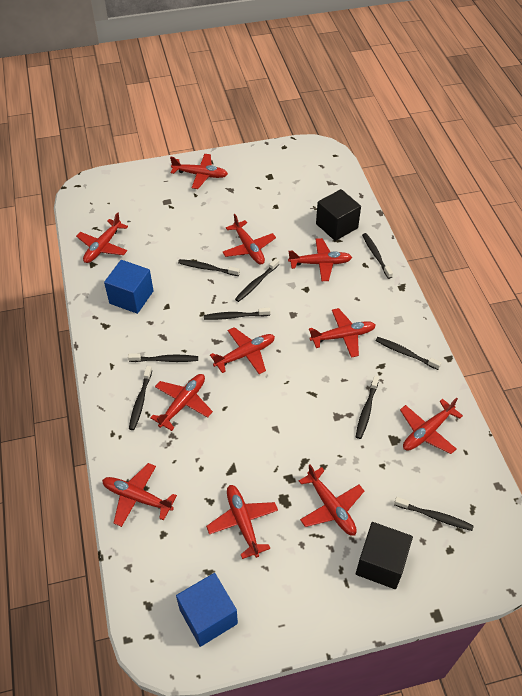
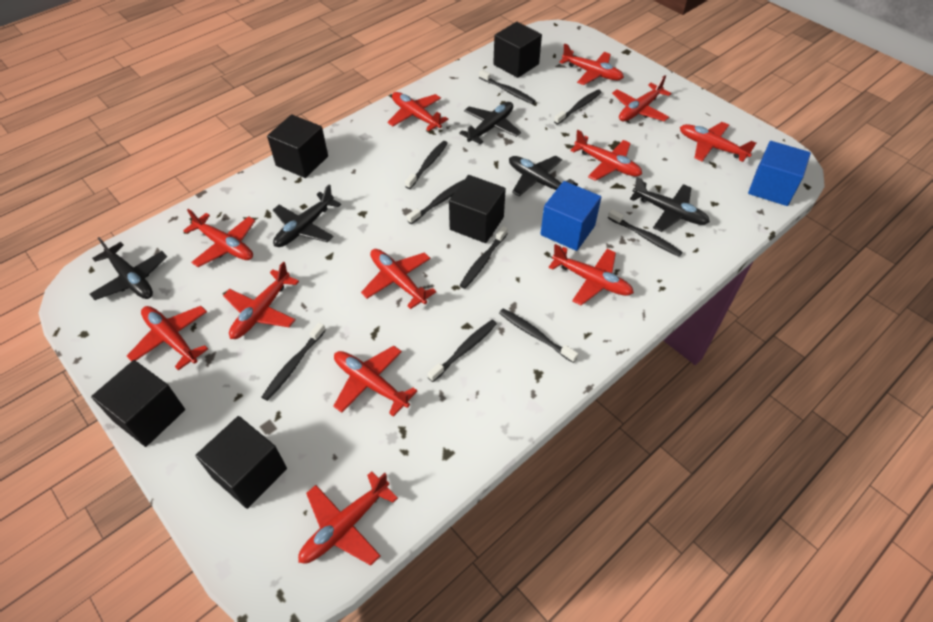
black cube: [316,189,361,241] [356,522,413,589] = 2 -> [91,360,185,447] [195,416,287,509] [267,114,328,178] [449,175,506,243] [493,22,542,78] = 5
black plane: none = 0 -> [90,237,167,300] [273,184,341,247] [459,102,521,144] [509,156,578,196] [630,177,710,232] = 5
red plane: [76,212,128,263] [102,463,177,527] [150,374,213,431] [170,154,228,189] [206,485,278,559] [210,327,275,374] [223,214,276,264] [288,238,352,281] [299,464,364,536] [309,308,376,358] [400,398,463,454] = 11 -> [127,306,208,371] [183,209,255,267] [223,262,299,339] [298,471,398,565] [333,346,417,417] [361,249,436,309] [388,92,448,131] [548,244,634,305] [559,43,624,85] [570,130,642,181] [612,75,672,121] [680,122,756,162] = 12

